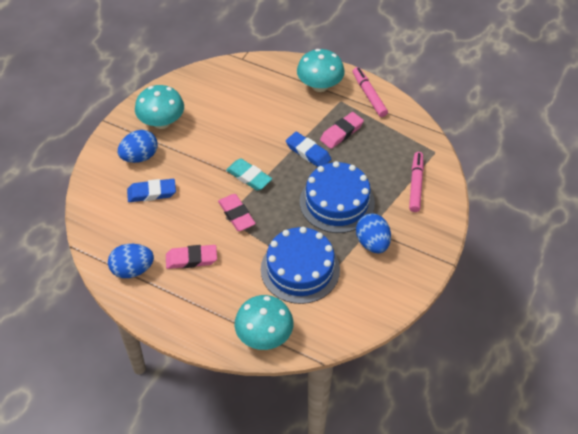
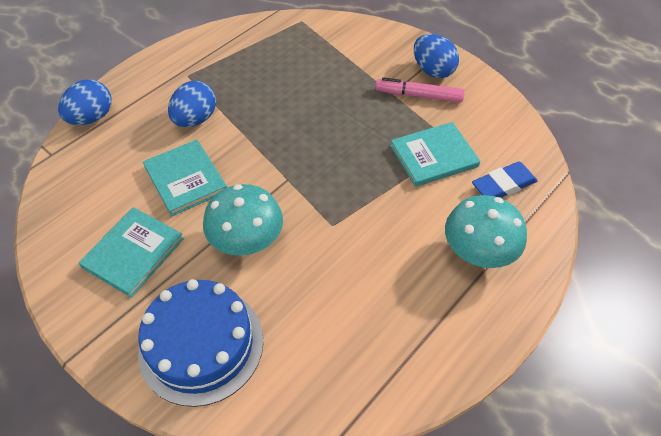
blue cake: [261,227,340,304] [300,161,375,233] = 2 -> [138,279,263,407] = 1
blue eraser: [127,179,176,202] [286,132,331,167] = 2 -> [472,162,538,198] = 1
pink eraser: [166,245,217,269] [218,194,256,231] [320,112,364,149] = 3 -> none = 0
pink marker: [353,67,388,117] [409,152,424,212] = 2 -> [375,77,465,103] = 1
turquoise book: none = 0 -> [79,207,184,298] [143,140,227,216] [390,122,480,187] = 3
turquoise eraser: [226,158,272,191] = 1 -> none = 0
turquoise mushroom: [135,85,184,129] [234,295,293,350] [297,49,345,92] = 3 -> [203,184,283,256] [445,195,527,268] = 2

